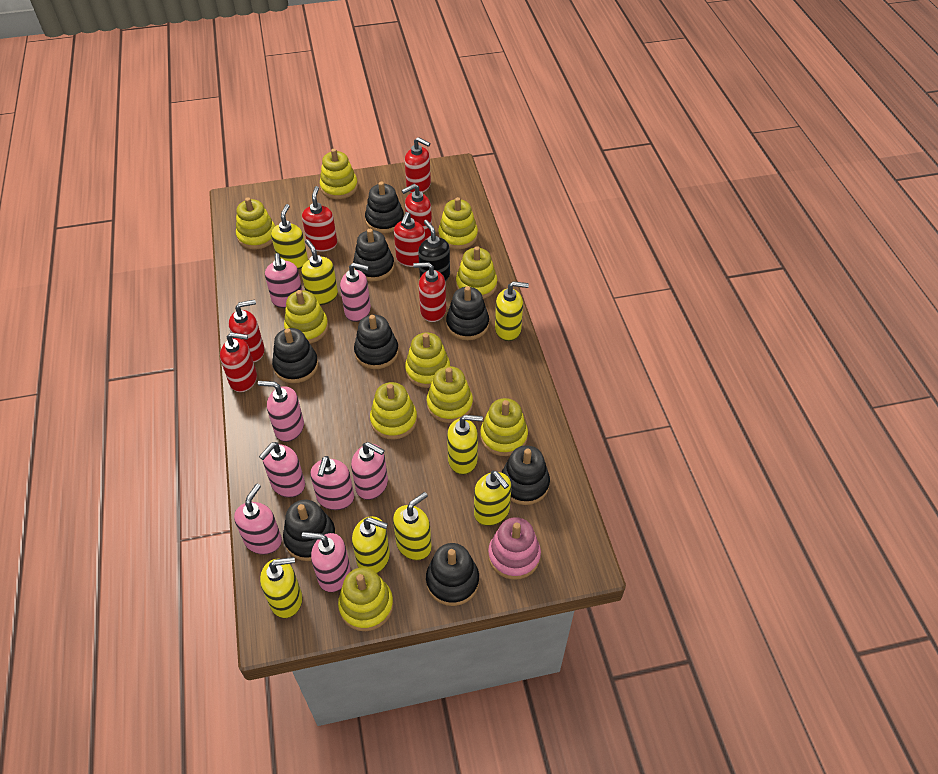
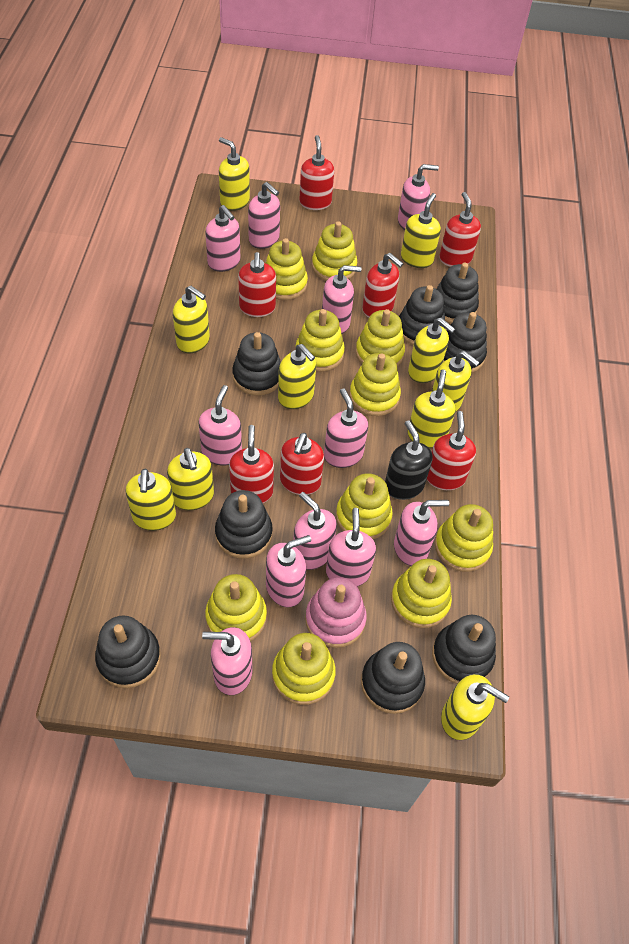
pink soap dispenser: [234,483,282,555] [258,381,304,442] [259,442,305,498] [265,253,302,308] [302,532,351,592] [310,456,354,510] [340,263,371,322] [351,442,388,500] = 8 -> [198,385,242,466] [202,627,253,695] [205,205,240,272] [248,182,280,249] [266,535,311,607] [293,492,337,570] [322,265,361,334] [324,388,368,468] [326,508,376,587] [394,500,449,566] [398,164,439,230] = 11
yellow soap dispenser: [260,557,302,618] [271,204,308,269] [301,239,338,305] [352,516,390,573] [393,492,432,560] [447,415,483,475] [474,471,511,526] [495,281,529,341] = 8 -> [125,469,176,531] [167,448,214,511] [173,286,210,353] [219,137,250,211] [278,344,316,409] [401,193,441,268] [407,369,456,448] [408,318,455,383] [432,351,480,411] [441,674,509,740] = 10

